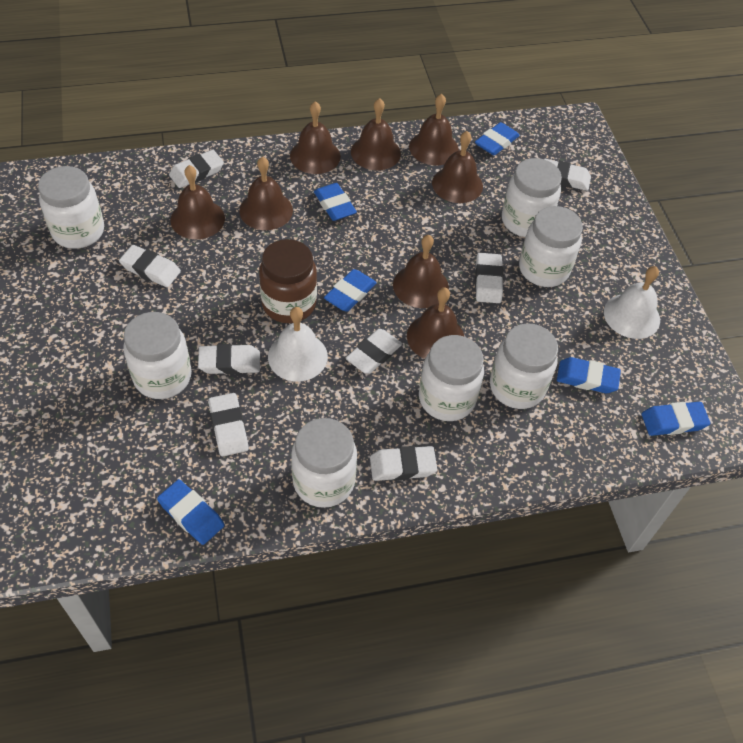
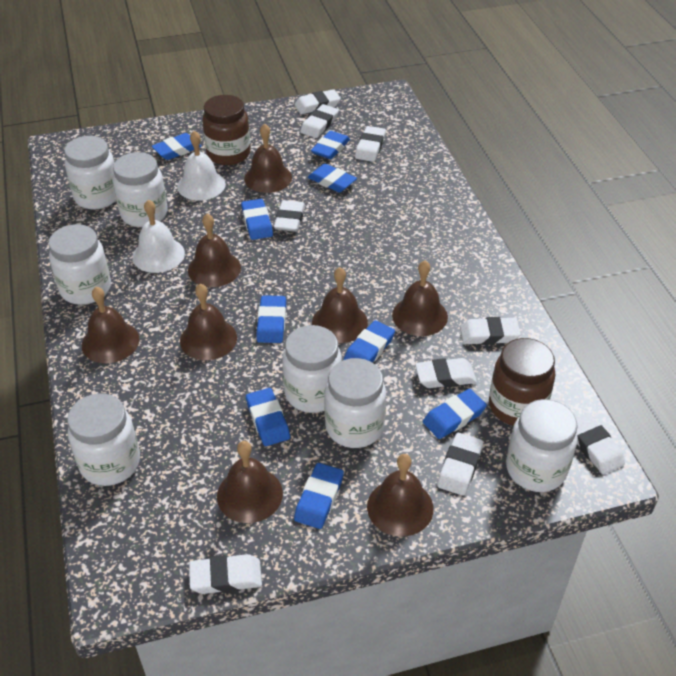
blue eraser: [157,479,225,545] [314,183,357,221] [324,269,377,312] [475,122,520,155] [557,357,621,393] [641,402,711,436] = 6 -> [152,133,202,160] [241,199,273,240] [246,388,290,446] [257,295,286,343] [294,463,344,529] [308,164,357,192] [311,131,350,159] [344,320,395,363] [423,389,487,439] = 9
brown jar: [259,239,317,323] = 1 -> [202,95,251,165] [489,338,555,426] = 2
white eraser: [119,245,181,287] [169,150,224,188] [198,344,260,374] [208,393,249,456] [346,329,402,374] [370,446,437,481] [475,253,504,303] [545,159,591,191] = 8 -> [189,554,262,594] [274,200,305,232] [294,89,341,114] [300,104,339,138] [355,126,386,162] [415,358,477,388] [437,433,483,496] [460,317,521,345] [576,413,625,474] = 9

